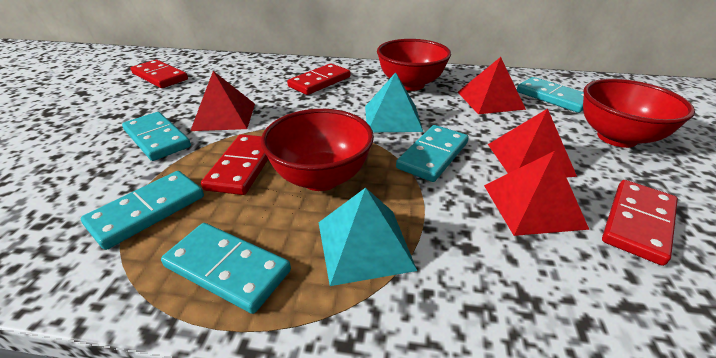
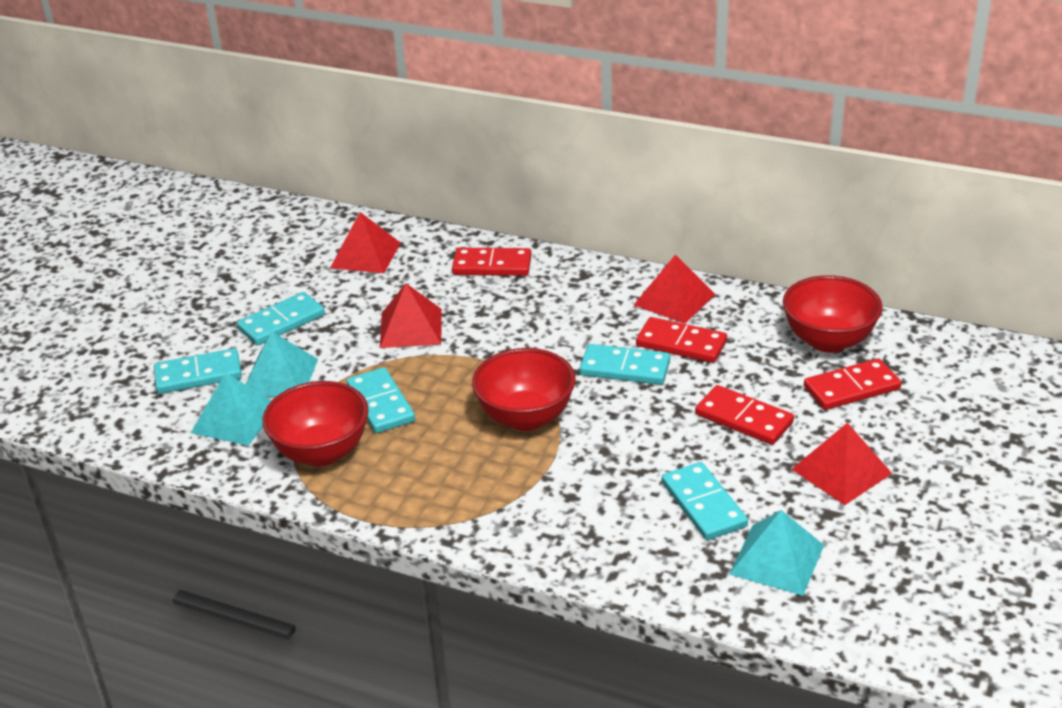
turquoise pyramid: [318,188,417,286] [365,72,423,132] = 2 -> [191,373,272,446] [246,331,318,397] [729,510,824,596] = 3

